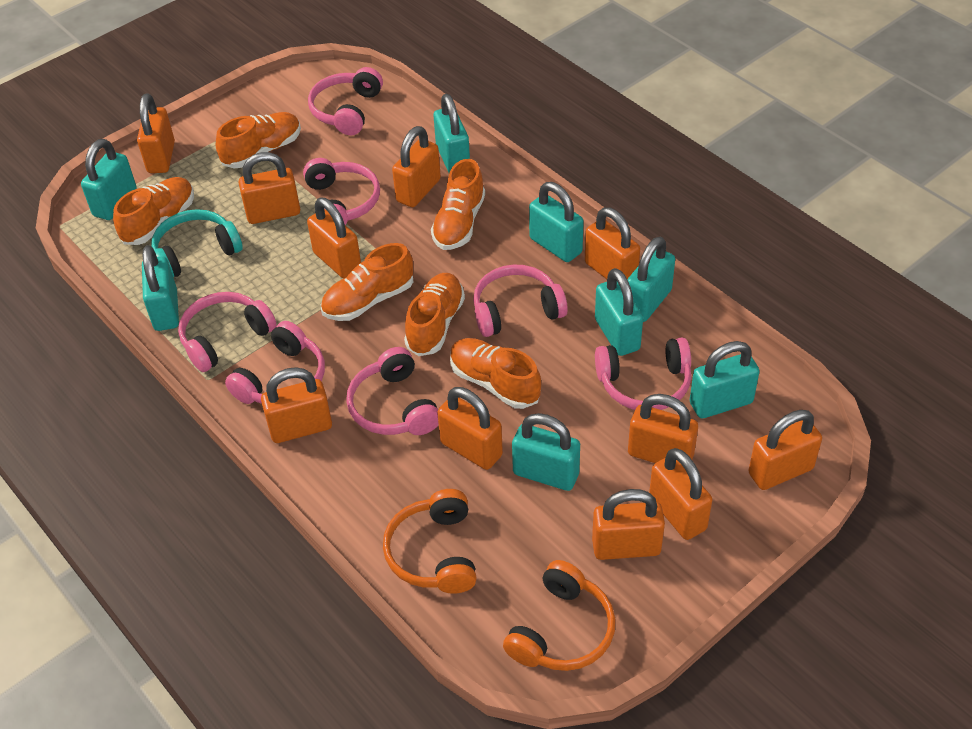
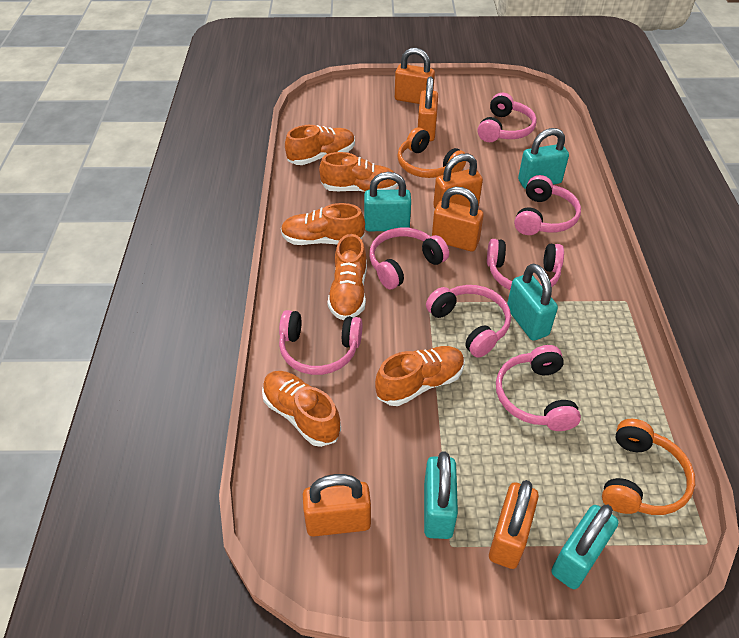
orange padlock: [137,94,175,173] [239,152,300,224] [261,367,332,443] [307,198,361,278] [392,126,441,207] [437,387,503,470] [585,207,640,279] [592,489,665,560] [628,394,698,463] [649,448,712,540] [748,410,822,490] = 11 -> [303,474,371,537] [395,48,435,104] [418,76,438,141] [432,187,484,251] [433,154,483,209] [489,480,539,569] = 6
turquoise headphones: [151,209,243,278] = 1 -> none = 0
turquoise padlock: [81,139,137,220] [142,245,179,331] [434,94,470,173] [512,413,580,491] [529,182,584,262] [595,268,643,356] [627,237,675,322] [690,341,760,419] = 8 -> [364,172,411,231] [424,451,458,539] [507,264,558,341] [518,128,569,189] [551,505,618,589] = 5

